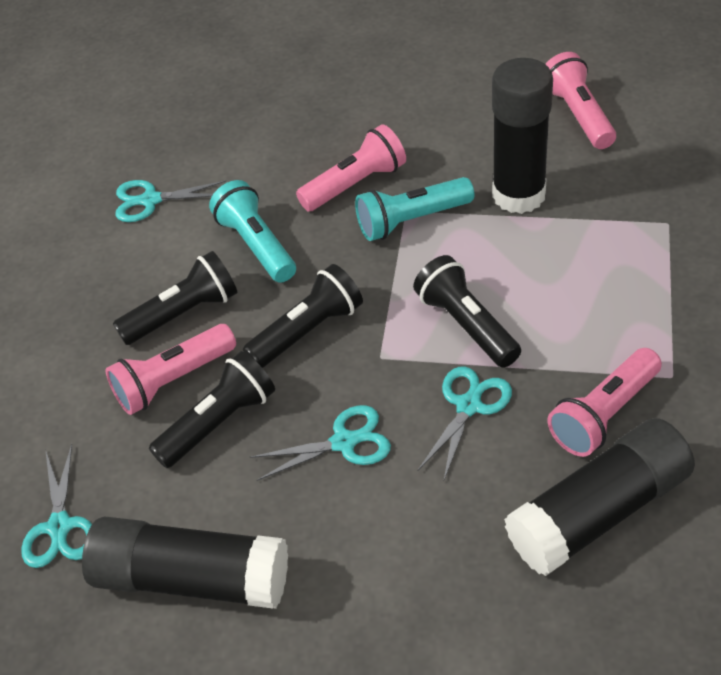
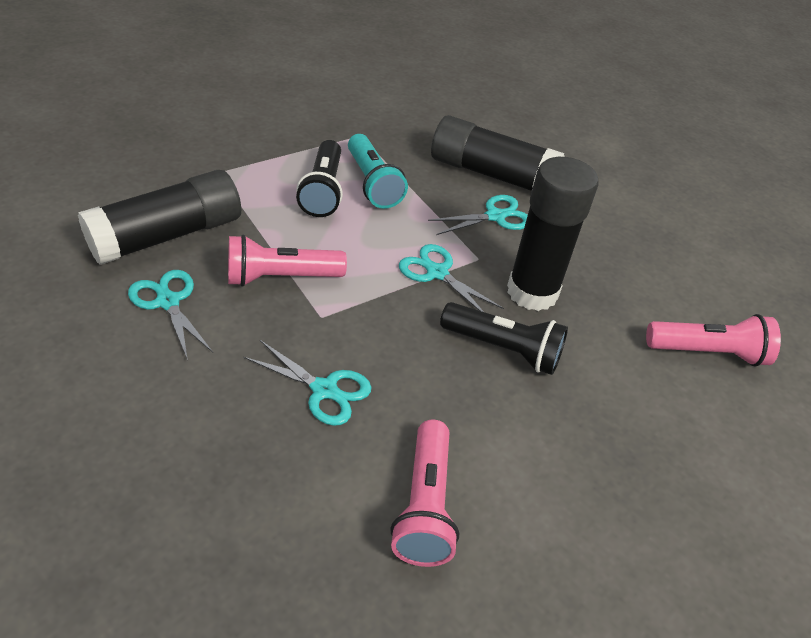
black flashlight: [113,251,237,345] [149,351,275,468] [243,264,363,368] [413,255,521,368] = 4 -> [296,140,343,217] [440,302,568,375] = 2
pink flashlight: [106,324,236,415] [296,124,406,212] [546,52,616,149] [547,348,662,457] = 4 -> [228,235,347,287] [391,419,459,567] [646,314,781,367] = 3
turquoise flashlight: [209,180,296,283] [355,177,474,241] = 2 -> [348,134,408,209] = 1

